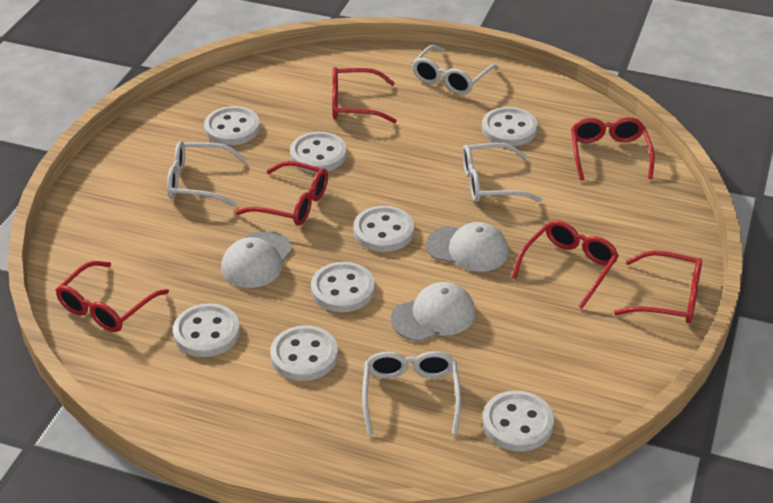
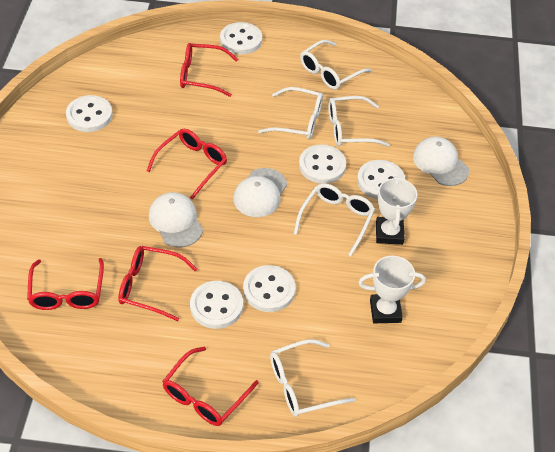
red glasses: [56,261,169,332] [236,161,328,226] [332,67,397,123] [512,220,619,309] [571,117,655,181] [614,250,702,324] = 6 -> [27,258,104,310] [118,246,197,321] [147,129,227,200] [162,347,259,426] [180,43,238,97] = 5
white button: [173,303,240,357] [204,106,260,145] [270,325,338,381] [290,132,347,172] [311,262,375,312] [353,206,414,252] [482,107,538,146] [483,391,554,451] = 8 -> [66,95,113,132] [190,281,243,329] [220,22,262,54] [243,265,295,312] [299,144,346,184] [357,160,405,199] = 6
white glasses: [167,141,247,206] [362,351,461,435] [412,45,499,95] [463,143,542,202] = 4 -> [258,87,323,140] [270,339,355,417] [294,183,375,256] [300,40,372,90] [328,96,390,147] = 5
white trophy: none = 0 -> [358,256,426,323] [376,176,417,245] = 2

